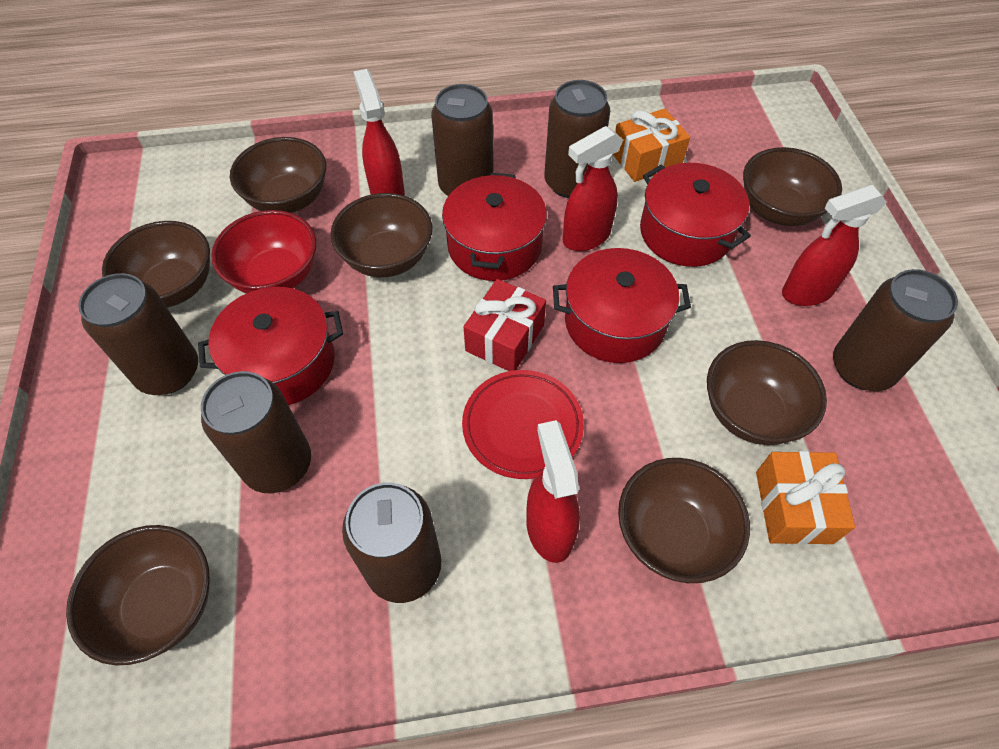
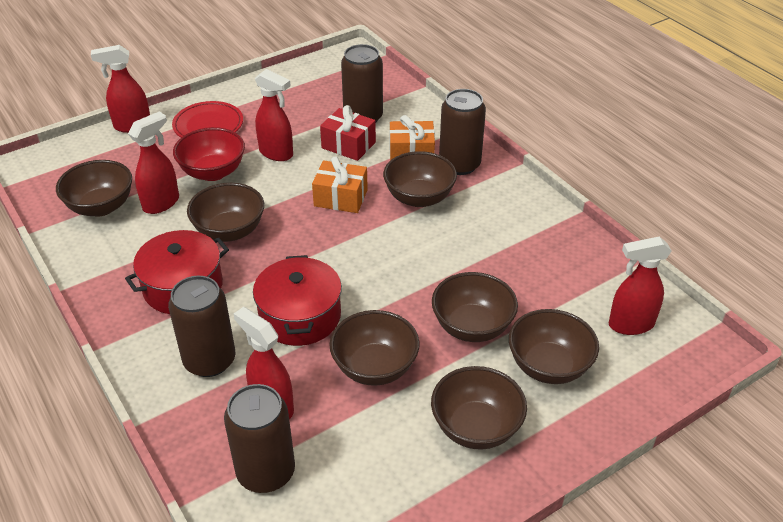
brown can: [78,273,198,395] [201,371,311,493] [342,483,441,603] [431,84,493,196] [544,80,610,198] [833,269,958,391] = 6 -> [168,276,235,377] [224,384,295,493] [341,44,383,123] [439,89,486,175] = 4
red pot: [198,287,343,405] [442,173,547,281] [553,248,691,363] [640,163,751,267] = 4 -> [125,230,229,314] [253,255,342,346] = 2
red spray bottle: [353,69,405,196] [526,420,580,563] [563,126,623,251] [782,185,887,306] = 4 -> [91,45,150,133] [128,112,179,214] [234,307,294,419] [255,69,293,161] [609,237,672,335] = 5

